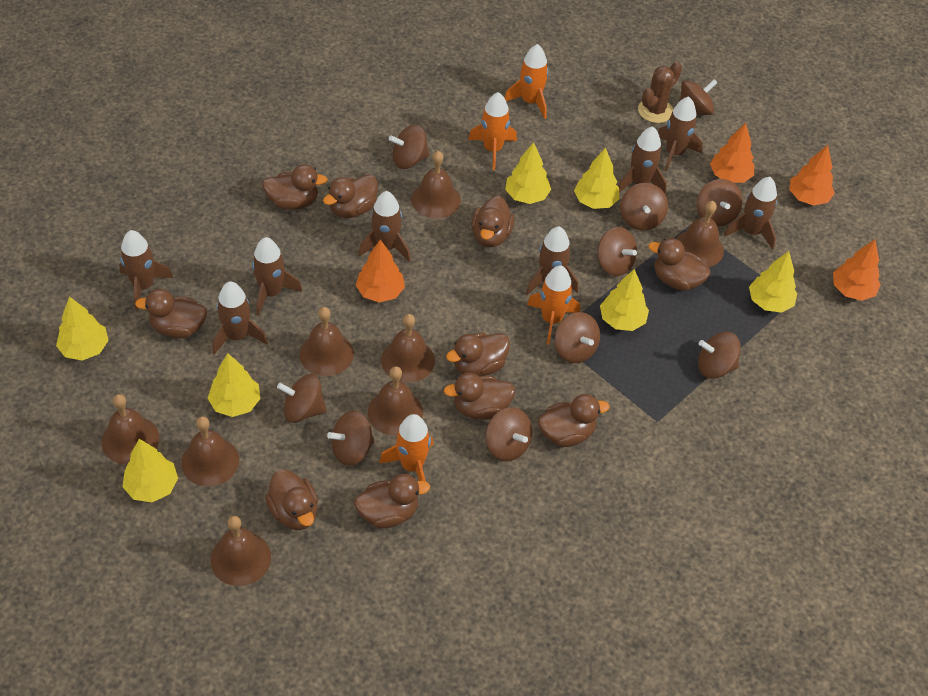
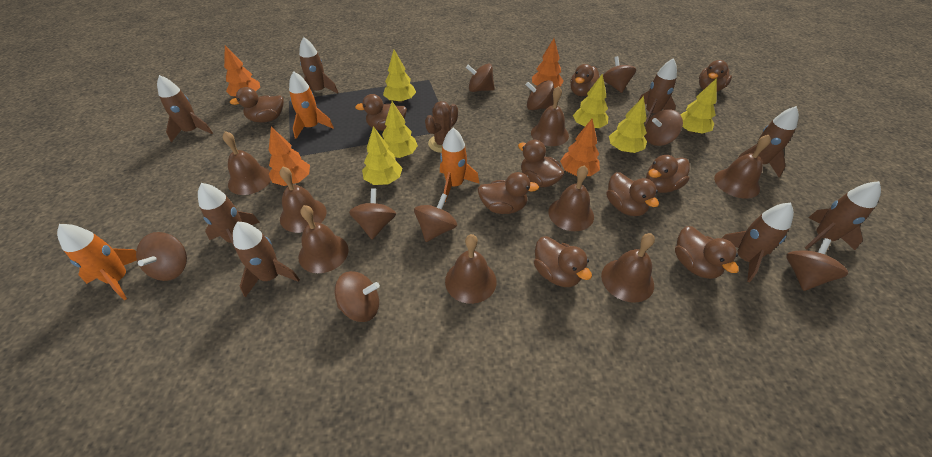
brown spinning top: [277,374,327,423] [327,411,375,466] [389,125,429,169] [485,407,532,461] [554,312,600,363] [597,227,637,276] [620,183,668,231] [680,79,718,115] [696,179,743,226] [698,332,741,379] = 10 -> [136,232,187,281] [335,271,380,322] [349,188,396,239] [414,193,457,242] [466,63,495,92] [526,80,554,110] [603,56,636,93] [645,109,683,146] [786,238,848,291] = 9
orange rocket: [379,414,433,482] [468,92,517,170] [505,44,549,119] [527,266,580,344] = 4 -> [57,224,137,300] [289,71,334,139] [440,128,479,202] = 3
yellow tree: [56,296,109,361] [122,439,178,502] [208,353,261,417] [505,142,551,204] [574,148,619,209] [600,269,649,331] [749,251,797,313] = 7 -> [362,126,402,185] [382,101,418,158] [383,50,416,103] [573,74,608,128] [609,96,647,153] [680,78,717,134] = 6

